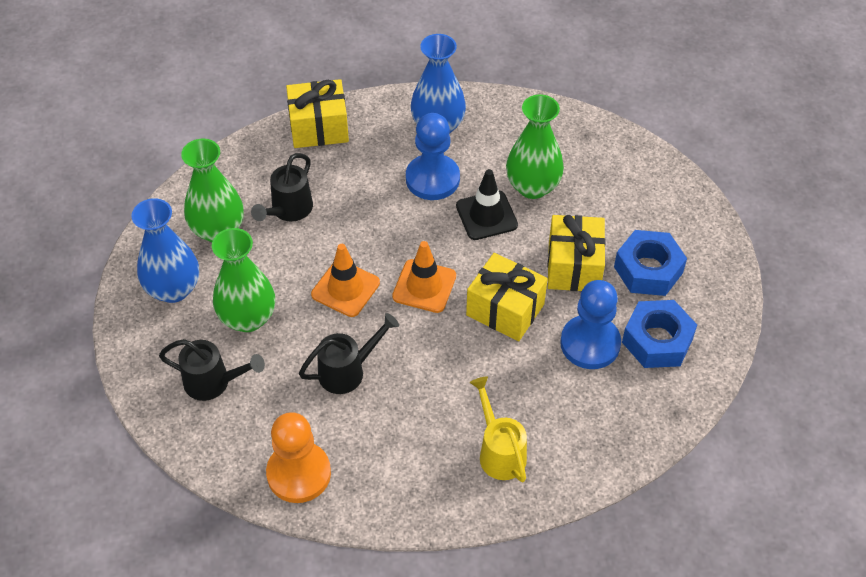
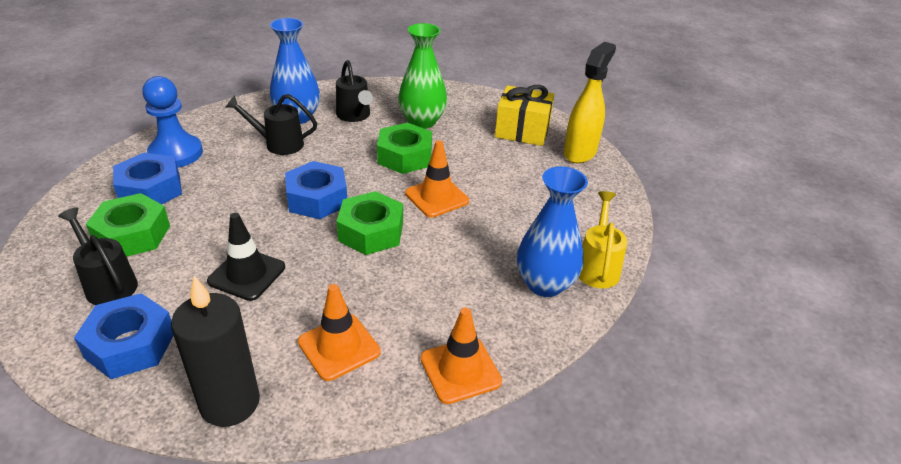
black candle: none = 0 -> [171,276,260,427] = 1
blue nut: [614,230,687,296] [622,300,697,368] = 2 -> [74,293,174,379] [113,153,182,204] [285,161,347,219] = 3
blue pawn: [406,113,460,200] [560,280,621,369] = 2 -> [142,76,203,168] = 1
green nut: none = 0 -> [86,193,170,257] [337,191,403,255] [377,123,432,174] = 3
green vase: [181,139,244,242] [212,228,275,332] [506,94,564,199] = 3 -> [398,23,447,129] = 1
orange pawn: [266,412,331,503] = 1 -> none = 0
orange traffic cone: [311,244,380,317] [392,241,456,313] = 2 -> [298,284,381,381] [405,140,469,218] [421,308,502,404] = 3
yellow gift: [286,79,349,148] [466,253,548,341] [548,215,606,291] = 3 -> [495,85,554,146] = 1
yellow spray bottle: none = 0 -> [564,42,616,163] = 1

